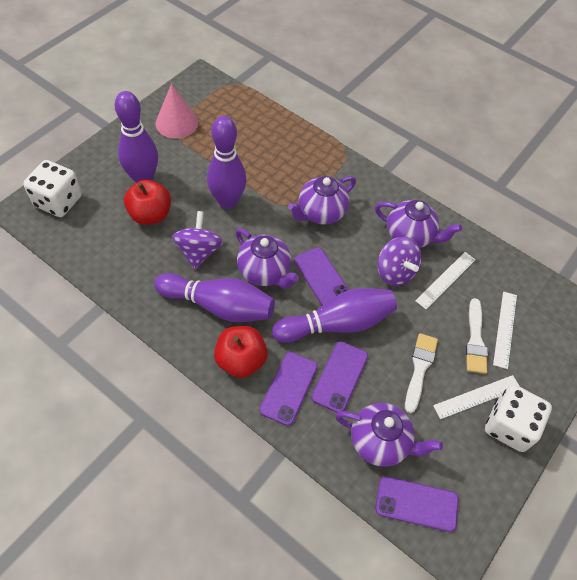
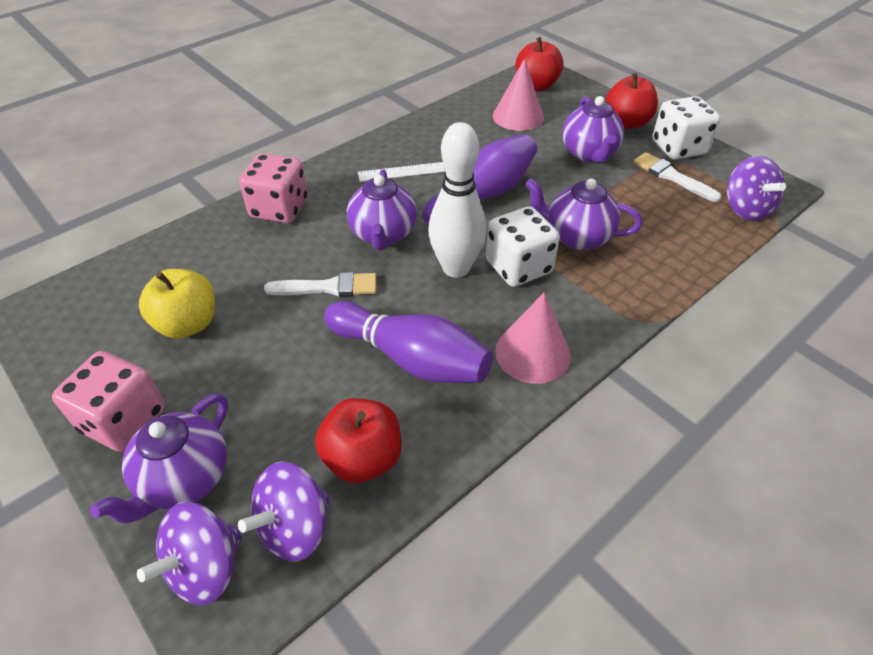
pink cone: [156,84,198,139] = 1 -> [493,58,544,131] [495,293,571,384] = 2
pink dice: none = 0 -> [52,351,165,452] [239,153,308,223] = 2
purple bowling pin: [114,91,158,183] [154,273,275,322] [207,116,247,209] [272,288,397,343] = 4 -> [324,301,493,383] [423,134,537,225] = 2
purple phone: [259,352,318,426] [294,247,349,306] [311,341,368,413] [376,476,459,532] = 4 -> none = 0
purple spinning top: [172,211,223,270] [377,237,422,286] = 2 -> [137,502,242,605] [238,462,330,561] [727,156,786,221] = 3
red apple: [124,180,171,225] [214,326,268,378] = 2 -> [315,398,401,483] [515,37,564,91] [605,73,658,129] = 3
white bowling pin: none = 0 -> [428,122,487,278] = 1
white ruler: [415,252,476,309] [433,375,520,419] [493,292,517,369] = 3 -> [358,162,446,182] = 1
yellow apple: none = 0 -> [139,269,215,339] = 1

